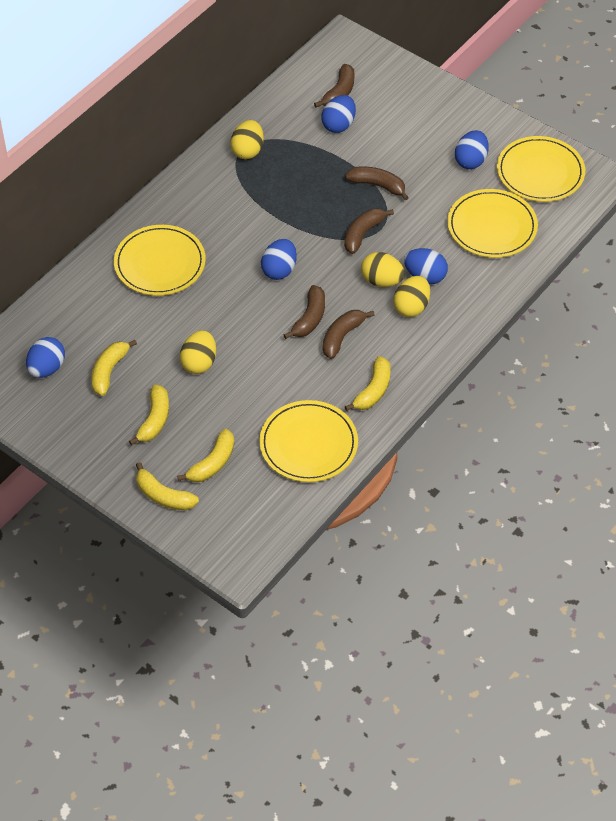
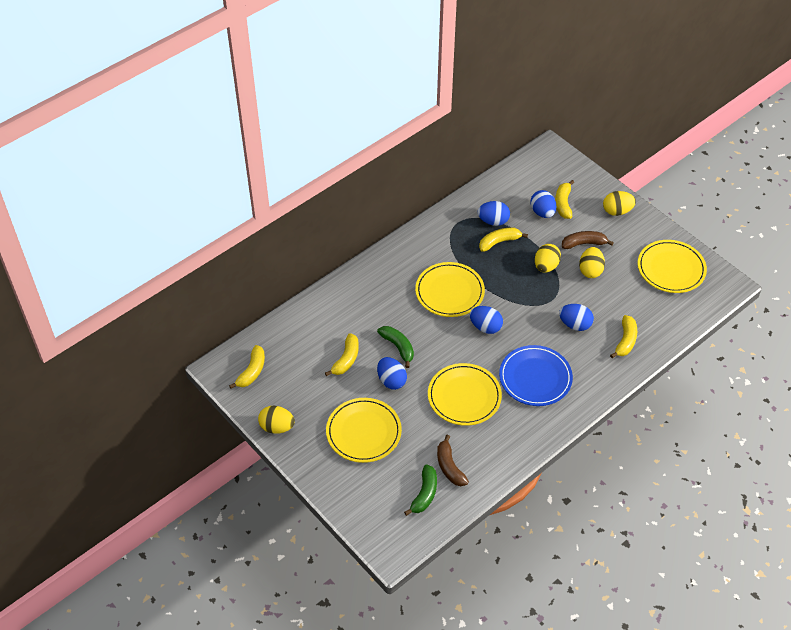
blue plate: none = 0 -> [499,345,573,406] = 1
brown banana: [284,285,325,339] [314,64,354,107] [323,310,375,359] [344,208,394,254] [345,166,409,200] = 5 -> [437,435,469,486] [562,231,614,249] = 2
green banana: none = 0 -> [377,326,414,368] [404,465,437,516] = 2

